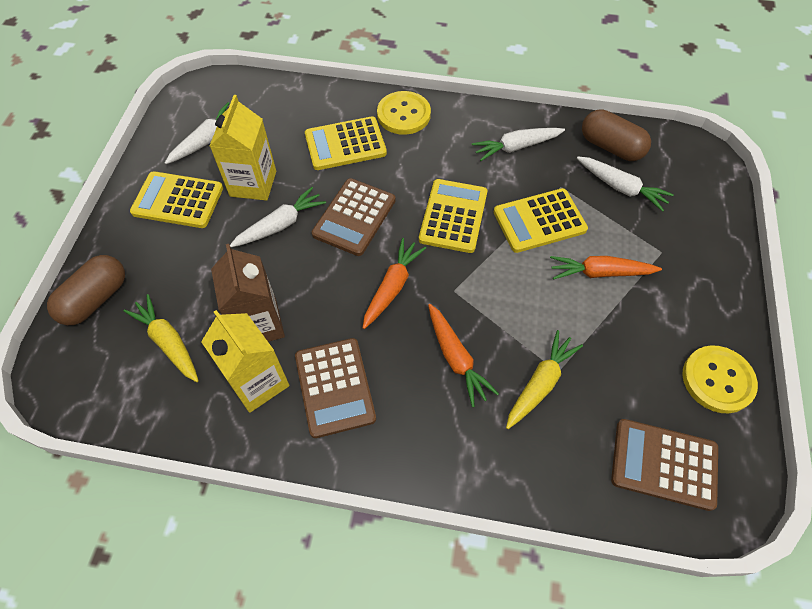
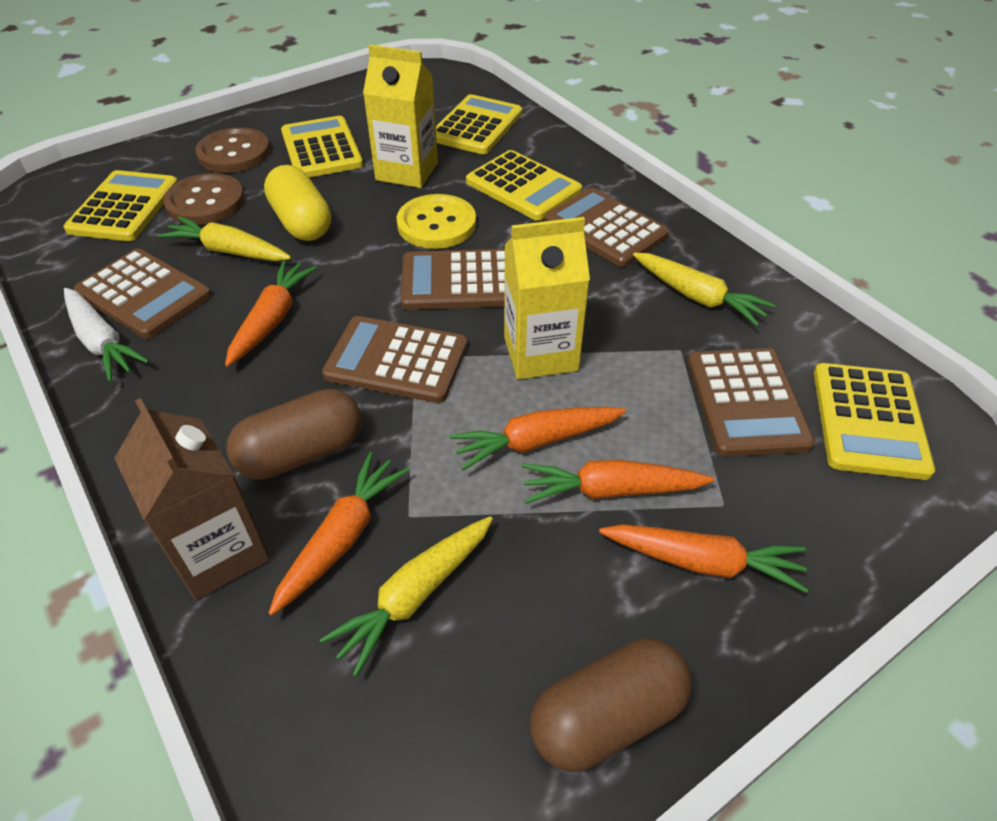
brown button: none = 0 -> [163,173,245,225] [195,127,270,173] = 2
brown calculator: [295,338,376,438] [312,178,396,256] [611,419,718,511] = 3 -> [74,249,212,339] [322,316,468,403] [401,249,505,310] [545,187,669,267] [688,348,815,457] = 5
orange carrot: [363,238,426,329] [428,304,499,407] [550,256,662,280] = 3 -> [225,260,317,367] [269,452,409,616] [450,407,626,470] [522,460,714,504] [599,524,809,593] = 5
white carrot: [165,102,229,164] [230,187,326,247] [472,128,565,161] [577,156,674,212] = 4 -> [64,288,149,382] = 1
yellow button: [377,91,431,135] [682,345,758,413] = 2 -> [397,194,476,249] = 1
yellow calculator: [130,171,223,228] [305,116,387,170] [419,179,487,253] [494,188,588,253] = 4 -> [64,170,178,241] [281,116,363,177] [436,94,522,154] [466,150,582,221] [814,363,935,480] = 5
yellow capsule: none = 0 -> [264,165,331,241] = 1
yellow carrot: [123,294,199,382] [506,330,583,429] = 2 -> [158,216,291,261] [320,516,493,677] [633,253,775,327] = 3

